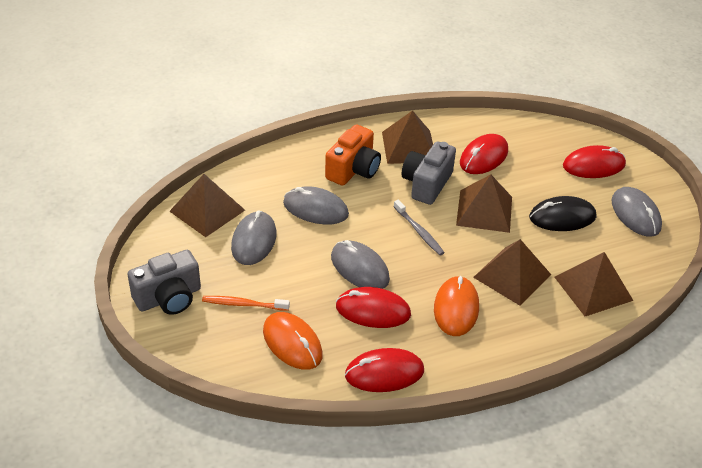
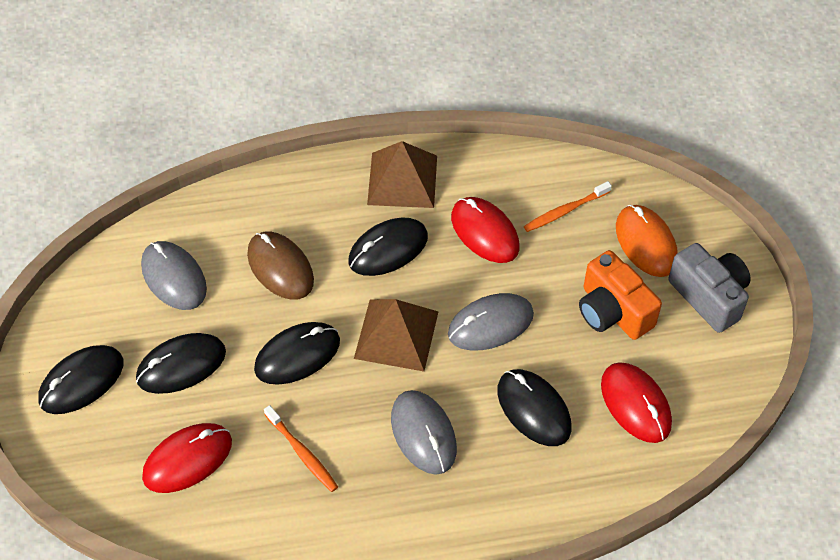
black mouse: [529,196,596,231] = 1 -> [38,345,123,414] [136,333,226,394] [254,322,340,385] [348,217,428,276] [497,369,572,446] = 5
brown mouse: none = 0 -> [247,231,314,300] = 1
brown pyramid: [169,174,245,237] [382,110,433,164] [456,174,512,233] [473,239,551,306] [555,252,633,316] = 5 -> [354,299,438,371] [367,141,437,208] = 2
grey camera: [128,250,201,315] [402,141,456,205] = 2 -> [668,243,751,333] = 1
grey mouse: [231,210,276,265] [283,186,349,224] [331,240,390,289] [611,187,662,237] = 4 -> [141,241,207,310] [391,390,457,475] [448,293,534,350] = 3
grey toothbrush: [394,200,445,255] = 1 -> none = 0
orange mouse: [263,312,323,370] [434,276,479,336] = 2 -> [616,205,678,277] = 1
orange toothbrush: [202,296,290,311] = 1 -> [264,405,338,492] [524,181,612,232] = 2
red mouse: [336,287,411,328] [345,348,424,392] [460,134,508,174] [563,145,626,178] = 4 -> [142,423,232,493] [451,197,520,263] [601,362,672,443] = 3

